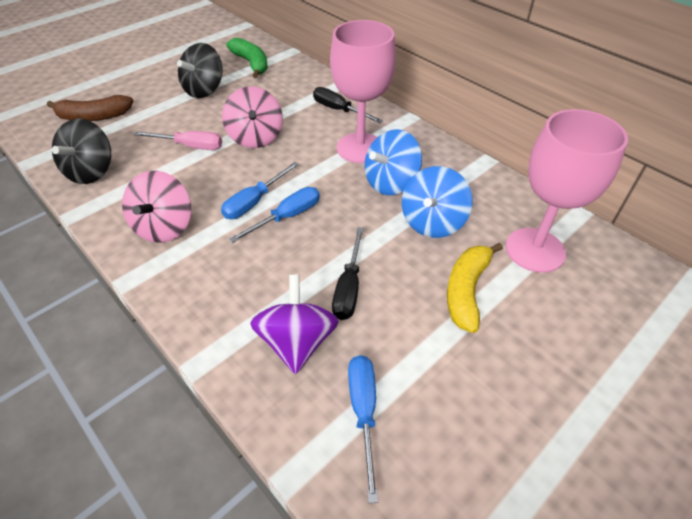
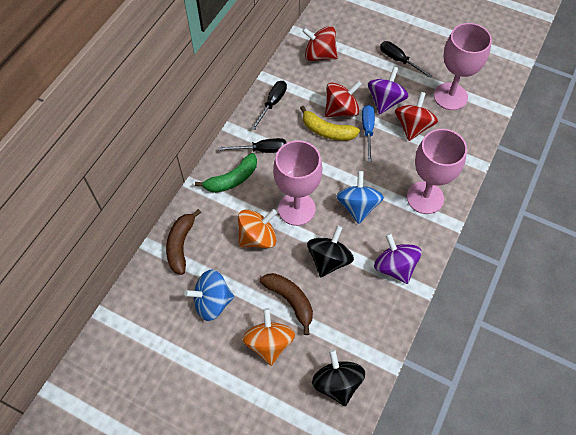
black screwdriver: [313,87,383,123] [332,227,364,320] = 2 -> [219,138,286,153] [251,81,287,130] [380,41,432,78] = 3
blue screwdriver: [221,162,299,219] [229,187,320,243] [348,355,378,503] = 3 -> [362,105,375,162] = 1
brown banana: [47,95,133,121] = 1 -> [166,209,201,275] [260,273,313,335] = 2
orange spinning top: none = 0 -> [238,209,277,248] [242,308,295,366] = 2
pink goblet: [330,20,396,163] [506,109,628,273] = 2 -> [273,140,322,226] [407,129,467,214] [434,23,492,110] = 3
pink screwdriver: [134,131,222,150] = 1 -> none = 0
pink spinning top: [122,171,191,243] [222,87,283,148] = 2 -> none = 0
purple spinning top: [250,275,339,374] = 1 -> [368,67,409,114] [374,233,422,284] = 2
red spinning top: none = 0 -> [302,26,338,61] [325,81,362,117] [395,92,438,141] = 3

